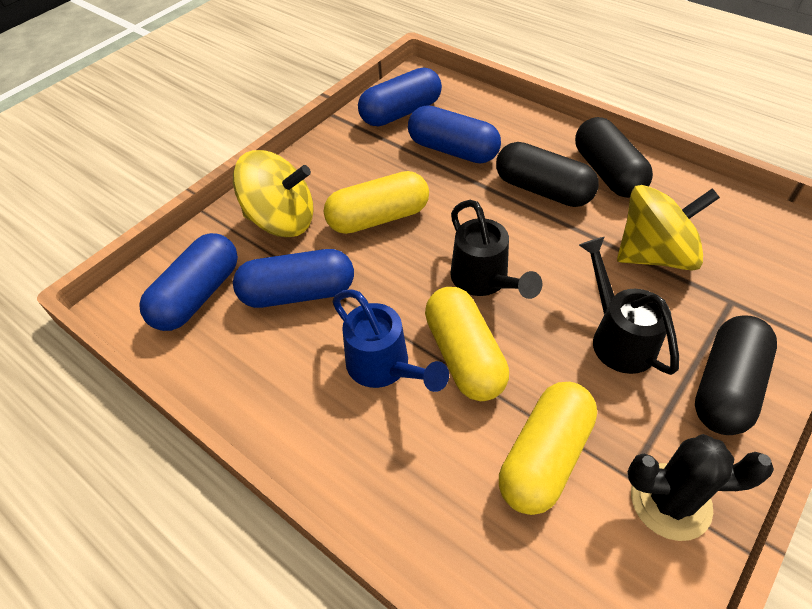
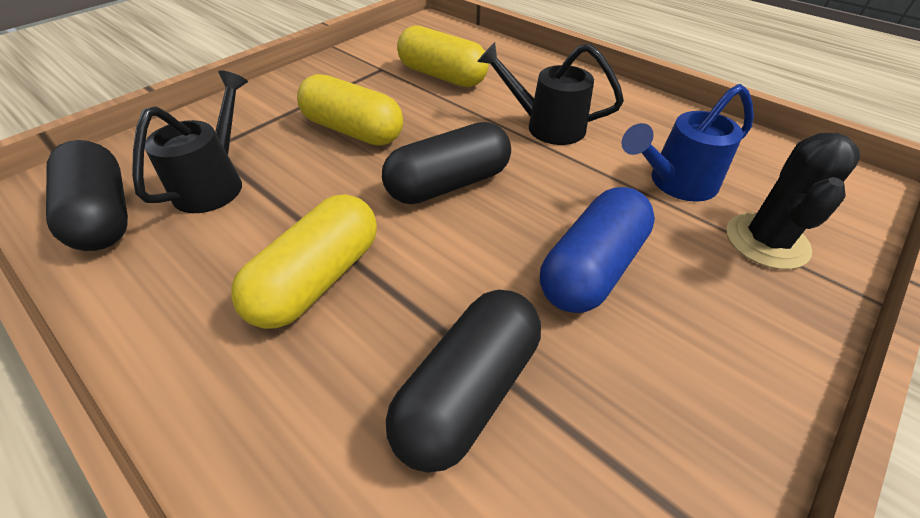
blue capsule: [139,233,238,331] [233,249,354,308] [358,68,442,126] [408,105,501,164] = 4 -> [540,187,655,313] = 1
yellow spinning top: [233,150,314,237] [617,185,720,271] = 2 -> none = 0

